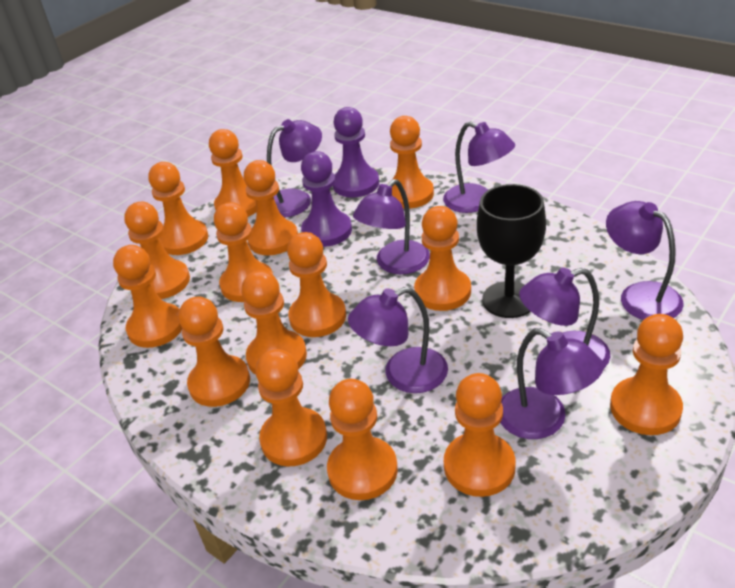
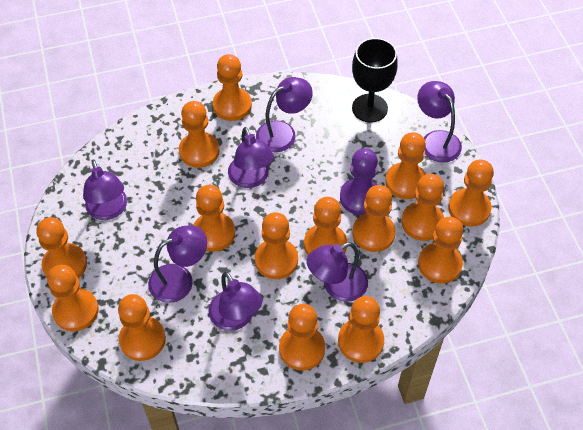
purple pawn: [301,151,352,247] [333,107,379,198] = 2 -> [340,148,378,215] = 1

